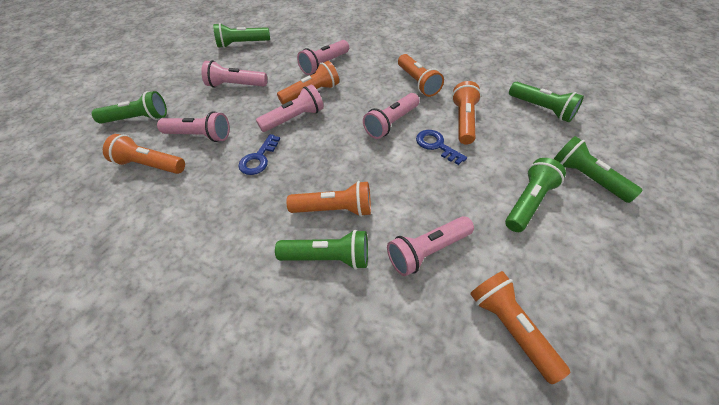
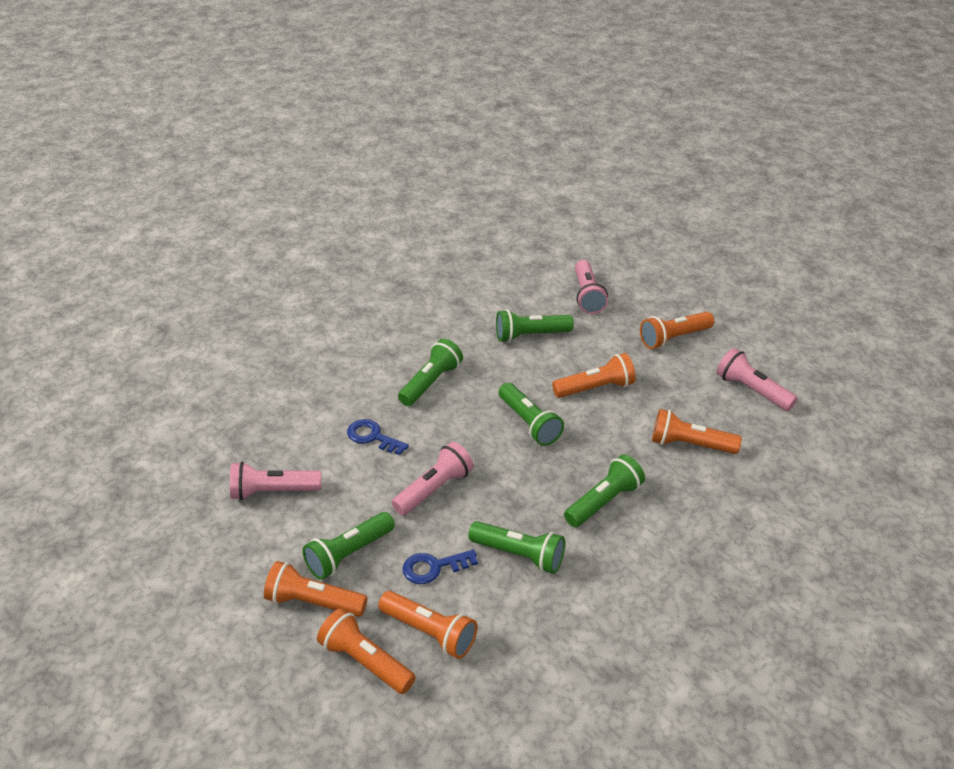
pink flashlight: [157,111,230,142] [201,60,267,88] [256,85,324,132] [297,40,349,75] [363,93,420,139] [387,216,474,276] = 6 -> [230,461,321,500] [392,442,474,515] [575,260,608,314] [716,348,798,411] = 4

